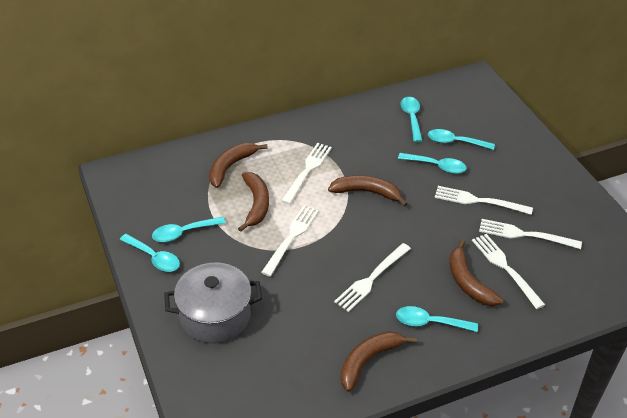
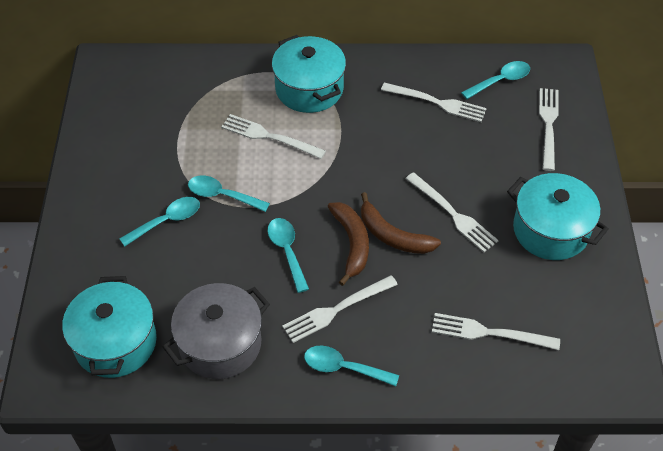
brown banana: [209,143,268,188] [238,172,269,232] [328,175,407,207] [341,331,417,392] [449,239,503,306] = 5 -> [328,202,369,286] [361,192,441,254] = 2
turquoise pot: none = 0 -> [62,276,157,378] [272,35,346,113] [507,173,609,260] = 3
turquoise spoon: [120,234,180,272] [152,217,226,242] [396,306,478,332] [398,153,466,174] [401,97,422,142] [428,129,495,150] = 6 -> [119,197,200,247] [188,176,270,212] [267,218,309,293] [304,346,399,386] [461,61,530,99] = 5

